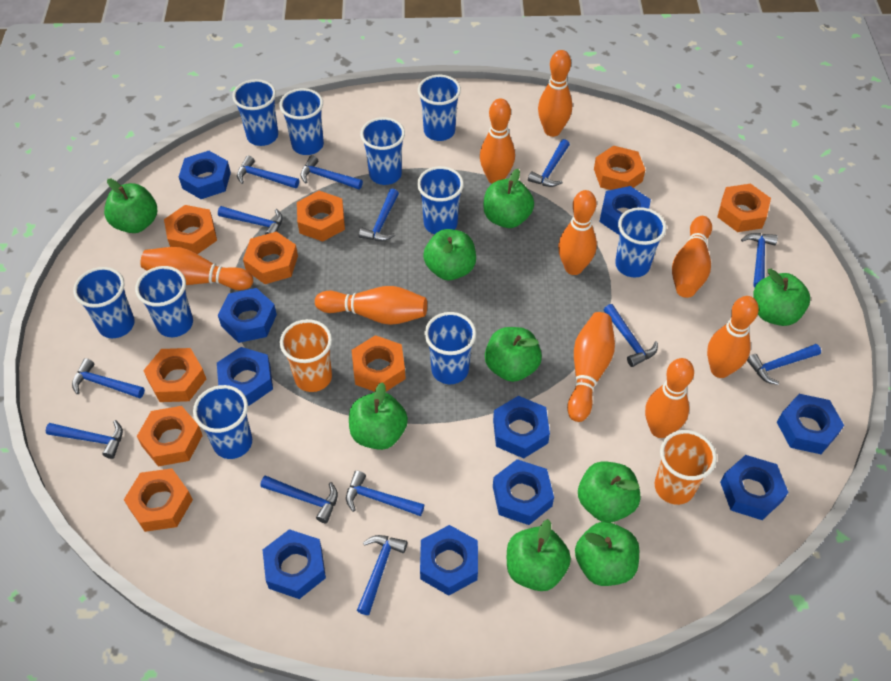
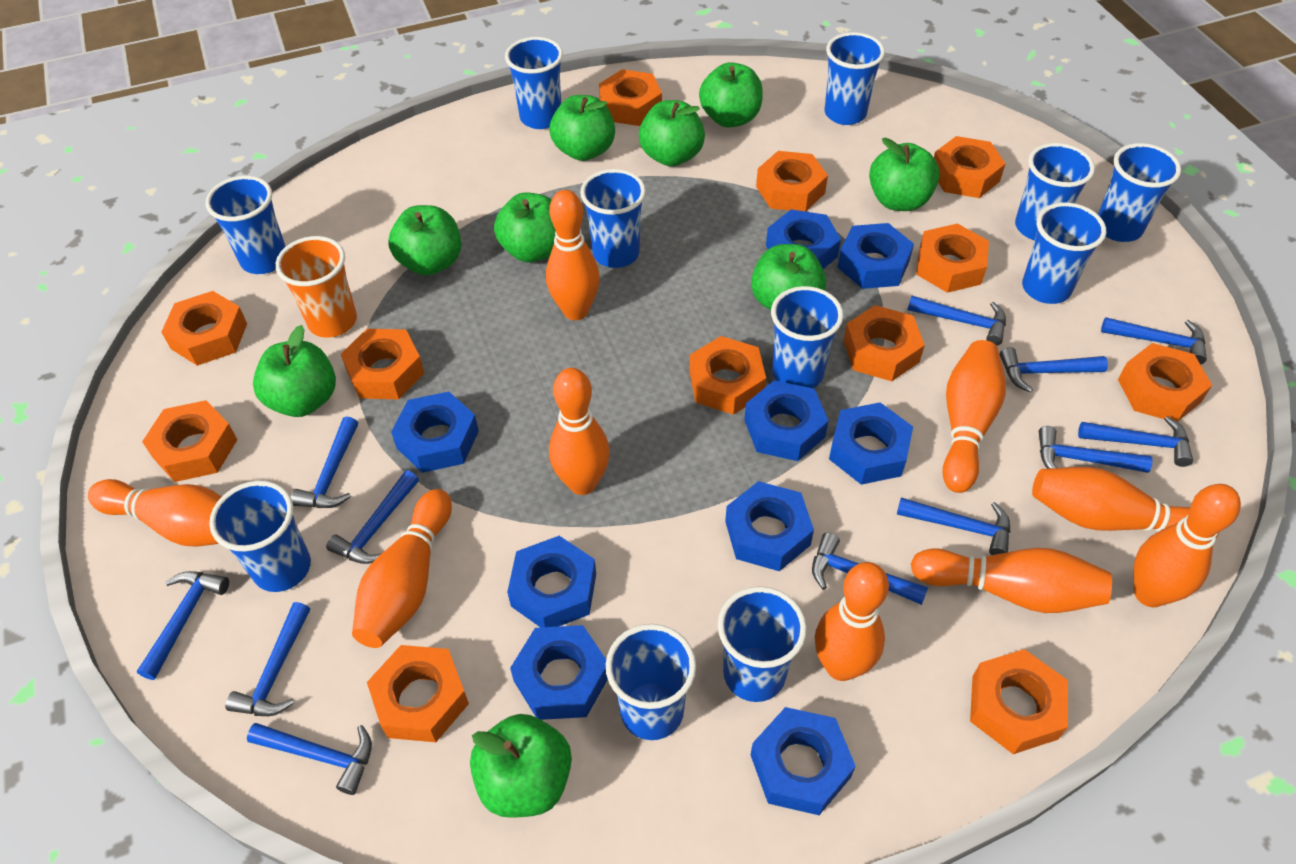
blue cup: [73,267,135,338] [135,266,193,337] [193,385,252,459] [232,79,278,146] [279,88,324,155] [360,117,405,185] [417,166,464,234] [418,75,461,141] [424,312,476,384] [615,207,666,278] = 10 -> [206,176,286,274] [209,481,311,592] [505,37,563,129] [580,169,646,268] [606,624,696,740] [718,586,807,702] [771,286,843,388] [825,32,885,125] [1015,143,1095,240] [1022,203,1106,304] [1098,143,1181,242] = 11
blue hammer: [46,420,123,459] [72,358,145,398] [218,206,283,235] [237,156,299,188] [260,476,338,523] [300,155,363,190] [346,471,424,516] [357,535,407,615] [359,189,399,241] [528,139,570,187] [604,304,658,367] [741,233,778,288] [747,344,821,385] = 13 -> [137,571,229,680] [225,602,310,716] [247,723,372,795] [291,417,358,508] [326,470,419,564] [812,532,928,605] [897,497,1010,555] [907,296,1006,346] [999,347,1108,393] [1039,426,1153,473] [1078,416,1193,467] [1101,317,1207,365] = 12
blue nut: [179,151,231,199] [217,347,273,406] [218,288,277,343] [263,529,326,599] [420,525,478,596] [493,396,550,458] [493,459,554,525] [599,186,651,235] [720,455,788,520] [777,394,844,454] = 10 -> [391,391,479,473] [507,536,596,628] [510,625,608,720] [725,481,814,571] [744,380,829,461] [751,707,856,815] [766,209,841,269] [829,402,913,485] [838,223,914,289] = 9
orange cup: [280,319,332,392] [655,430,717,505] = 2 -> [276,236,357,338] = 1
orange nut: [124,468,193,532] [137,406,203,466] [143,348,206,402] [164,205,217,254] [243,231,298,284] [297,191,345,242] [352,335,406,392] [594,146,645,190] [717,184,771,232] = 9 -> [142,400,237,482] [161,291,247,366] [341,329,424,399] [367,645,469,742] [599,69,662,126] [689,336,766,415] [756,151,828,212] [843,305,925,381] [916,223,989,293] [934,136,1005,198] [970,649,1068,754] [1118,343,1212,422] = 12

